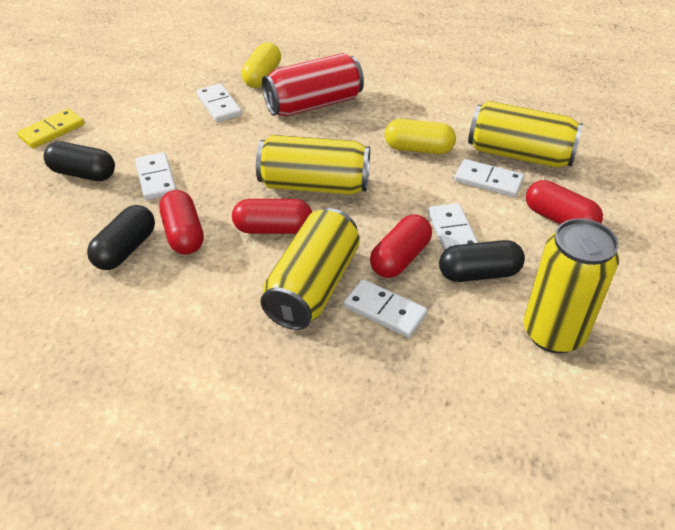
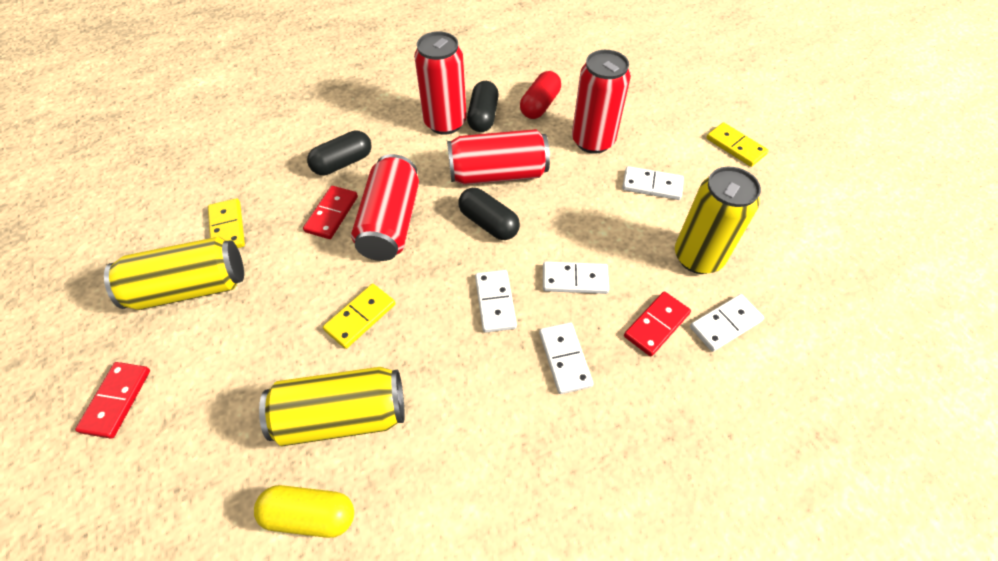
red can: [262,53,364,117] = 1 -> [351,154,419,261] [414,31,467,135] [447,129,550,185] [572,50,631,154] = 4
red capsule: [159,190,204,255] [232,199,312,234] [370,214,432,278] [526,180,603,224] = 4 -> [520,71,561,119] = 1
red domino: none = 0 -> [75,362,150,439] [303,186,358,239] [624,291,691,357] = 3
yellow can: [256,135,370,195] [260,208,360,330] [468,101,583,168] [523,218,619,354] = 4 -> [104,237,244,310] [259,367,405,446] [675,167,761,274] = 3
yellow capsule: [241,42,281,88] [385,119,456,154] = 2 -> [254,485,354,538] = 1
yellow domino: [17,109,84,149] = 1 -> [208,198,245,248] [323,284,395,349] [706,122,769,167] = 3

